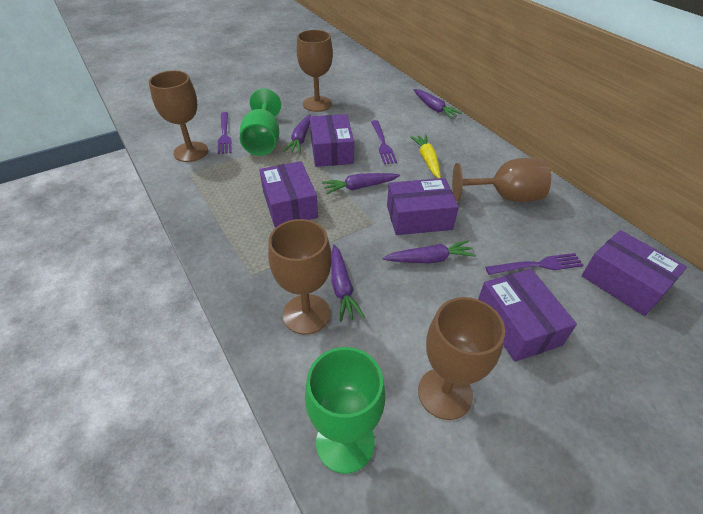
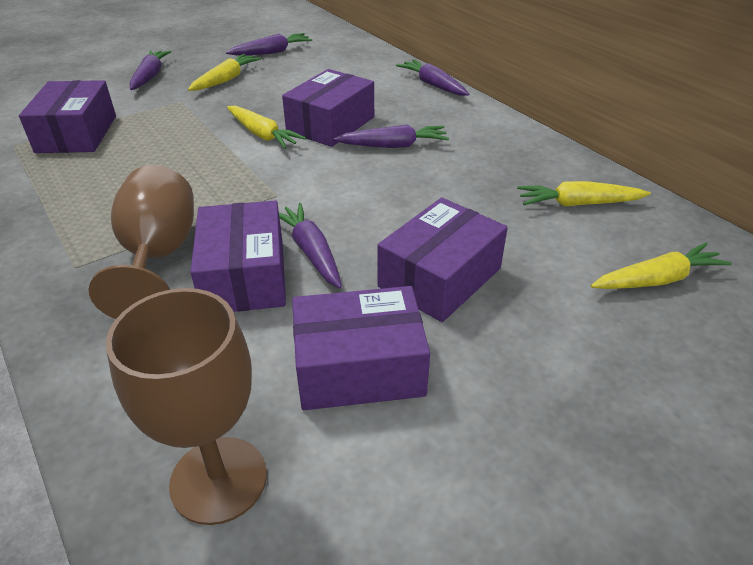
brown goblet: [149,71,208,162] [268,219,332,335] [297,30,333,112] [418,297,505,420] [452,158,551,202] = 5 -> [88,165,194,319] [106,288,267,525] = 2
green goblet: [240,89,281,156] [305,347,385,474] = 2 -> none = 0
purple fork: [218,112,231,154] [371,120,397,164] [485,253,584,275] = 3 -> none = 0
yellow carrot: [410,135,441,178] = 1 -> [188,54,261,91] [227,106,306,149] [517,181,651,207] [591,243,732,289] = 4

